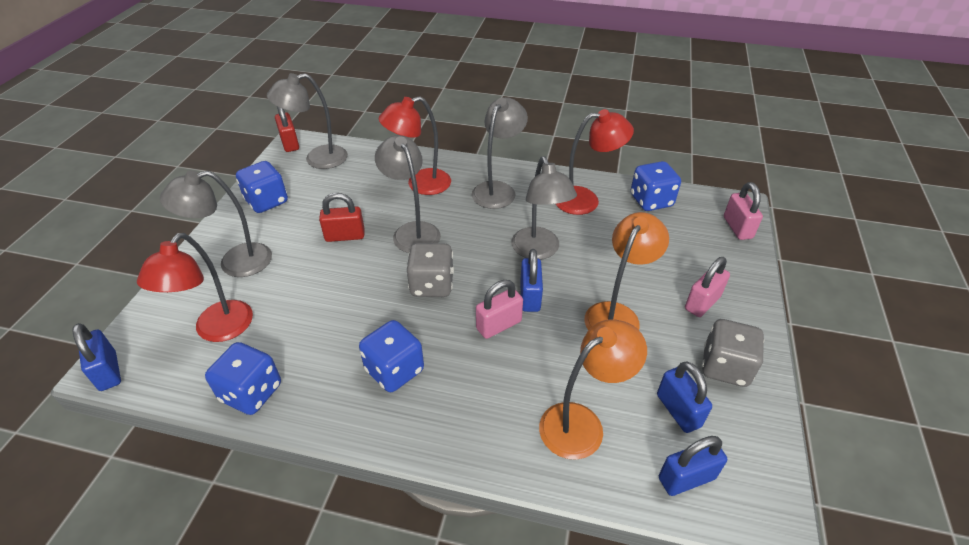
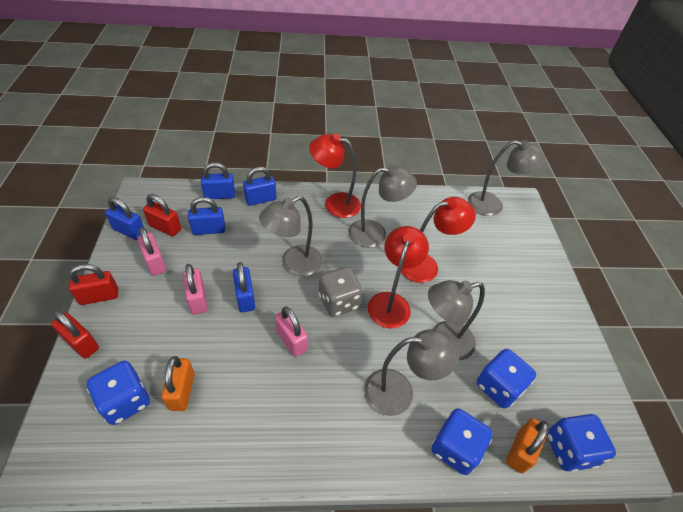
blue padlock: [72,323,121,391] [520,249,543,312] [657,362,712,433] [659,436,727,496] = 4 -> [105,197,144,240] [188,197,225,235] [201,162,235,199] [233,262,255,312] [243,167,276,206] = 5
grey dice: [407,243,454,297] [702,319,764,387] = 2 -> [319,267,363,317] = 1
orange lamp: [539,319,647,460] [584,212,669,330] = 2 -> none = 0
orange padlock: none = 0 -> [161,356,195,411] [506,418,549,473] = 2
red padlock: [275,106,299,152] [319,193,365,242] = 2 -> [51,310,99,359] [69,264,118,305] [143,194,181,237] = 3

